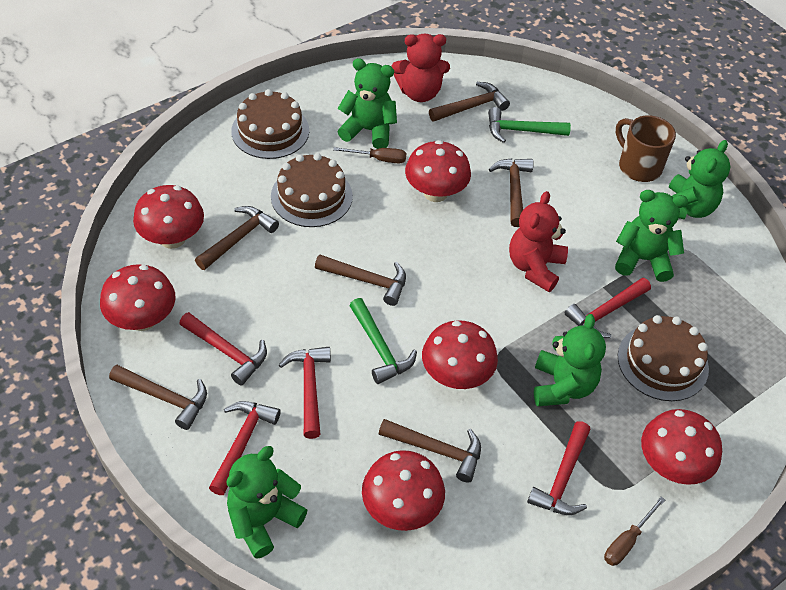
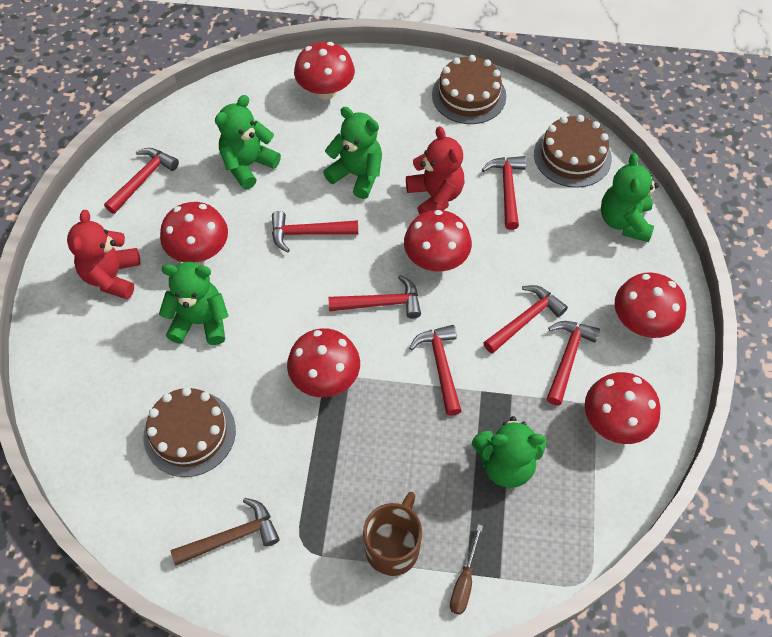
brown hammer: [109,365,207,430] [195,206,279,270] [315,255,406,306] [379,419,481,483] [429,82,510,122] [489,158,534,227] = 6 -> [170,498,280,565] = 1
brown screwdriver: [333,147,406,163] [604,497,665,566] = 2 -> [450,524,483,615] = 1
green hammer: [349,298,417,384] [488,107,571,143] = 2 -> none = 0
red hammer: [179,312,267,385] [209,401,281,495] [279,347,331,439] [527,421,591,515] [565,278,651,338] = 5 -> [104,148,179,214] [272,211,358,253] [328,275,421,319] [409,325,461,416] [482,156,526,230] [483,285,568,354] [547,321,600,405] = 7

